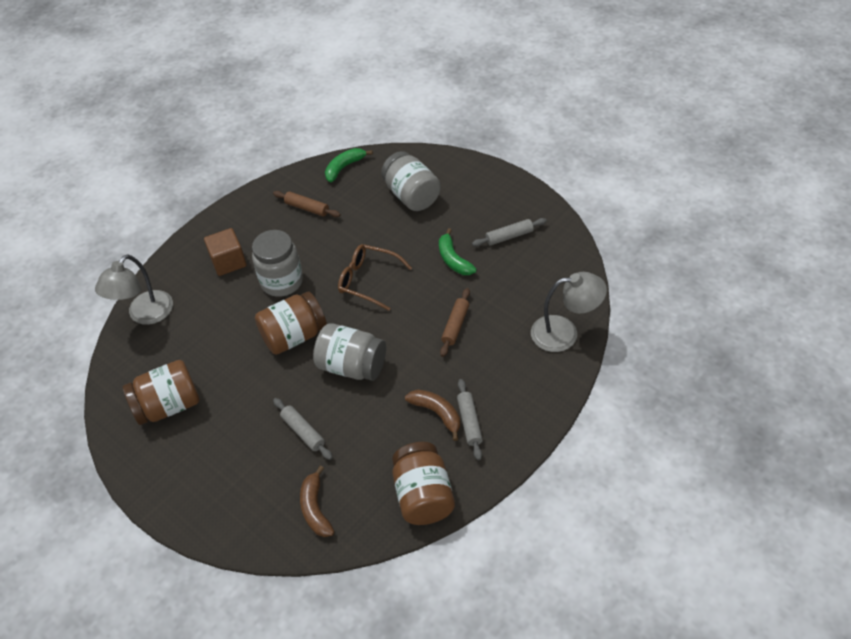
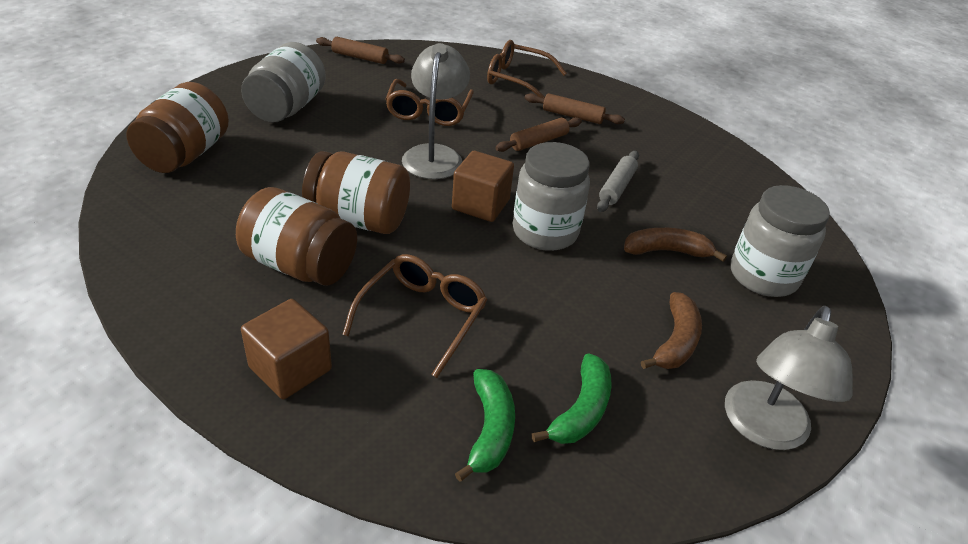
brown cube: [204,228,246,276] = 1 -> [241,299,332,399] [452,151,514,222] = 2
brown glasses: [338,244,412,311] = 1 -> [342,254,487,378] [385,79,474,126] [487,40,567,99] = 3
brown rolling pin: [273,191,341,217] [440,288,470,357] = 2 -> [316,37,405,64] [495,117,582,152] [525,93,625,124] = 3
grey rolling pin: [273,398,333,460] [457,379,483,460] [472,218,547,247] = 3 -> [597,151,639,212] = 1

